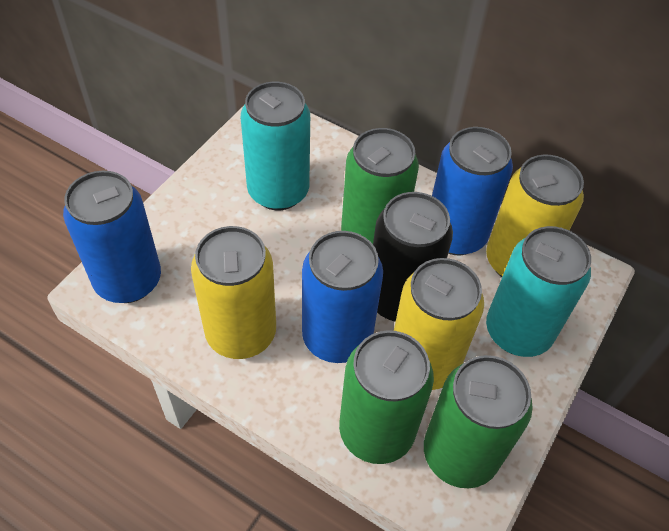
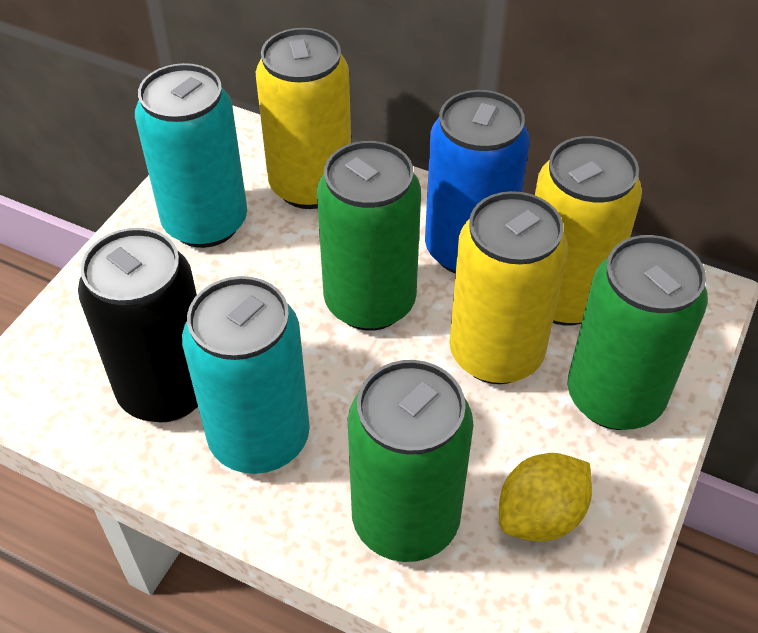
blue can: [63,171,161,303] [302,231,383,363] [432,127,513,255] = 3 -> [425,90,530,274] = 1
yellow lemon: none = 0 -> [499,453,592,542] = 1

